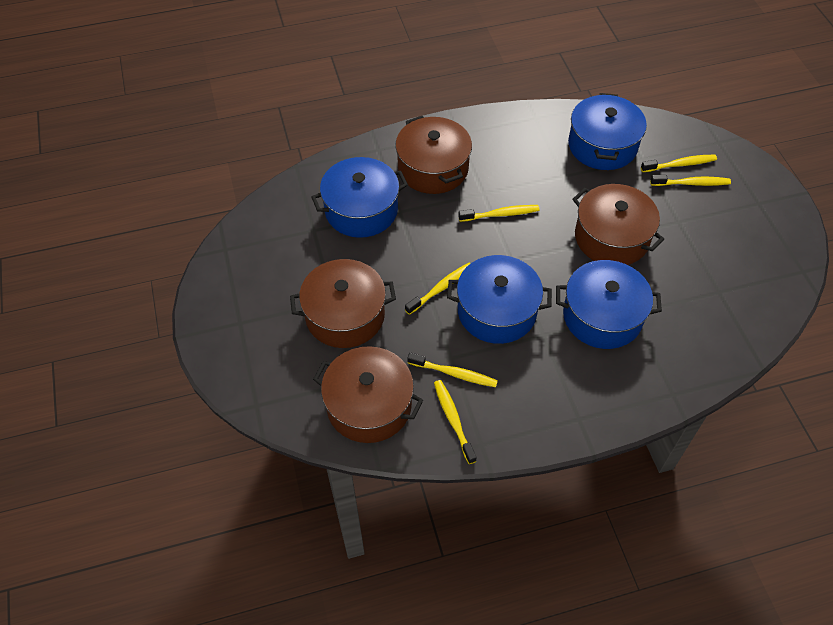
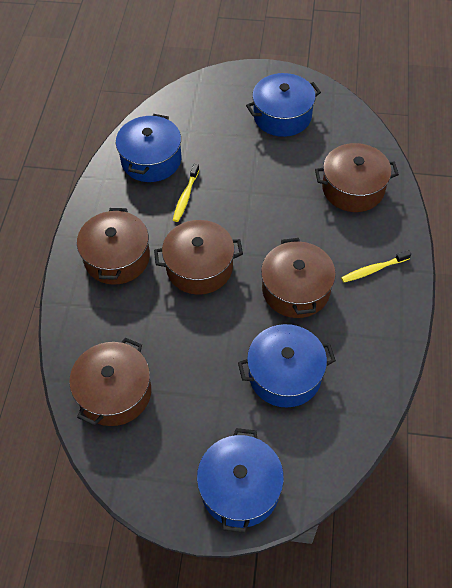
brown pot: [290,259,396,348] [313,346,423,443] [395,116,472,194] [572,184,664,265] = 4 -> [69,338,151,426] [77,208,150,285] [154,220,243,295] [261,238,336,318] [315,143,399,212] = 5
yellow toothbrush: [405,263,471,315] [407,352,498,387] [434,380,477,464] [458,205,539,222] [641,155,717,172] [650,175,731,186] = 6 -> [173,164,199,222] [341,250,411,283] = 2

